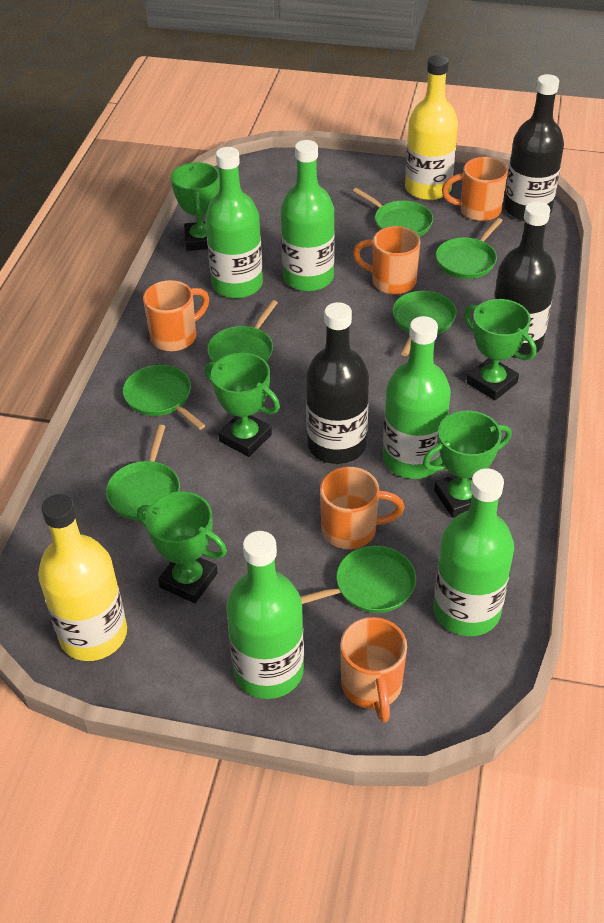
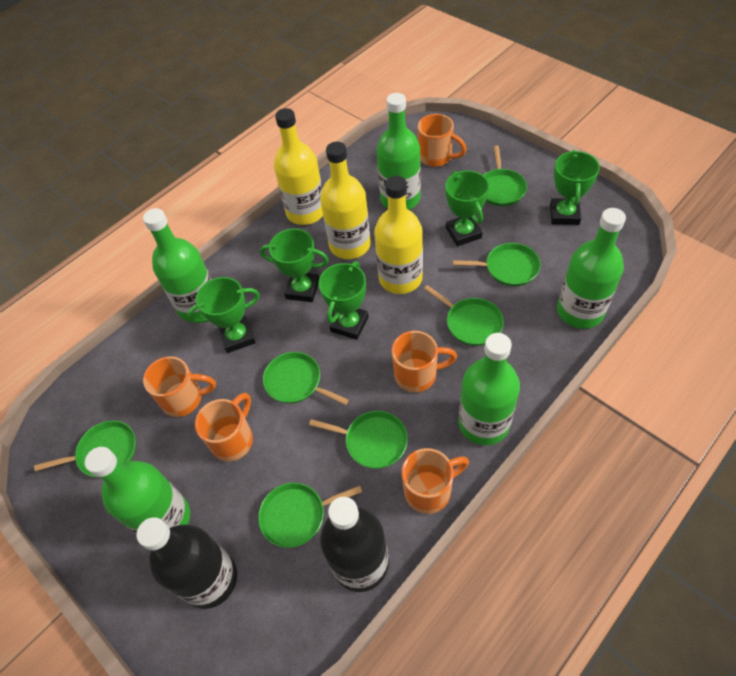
black bottle: [306,302,369,464] [494,201,556,358] [504,74,564,221] = 3 -> [137,517,237,609] [320,497,389,592] = 2
yellow bottle: [38,494,127,661] [405,55,458,200] = 2 -> [274,108,323,225] [320,142,371,259] [374,176,423,294] = 3

